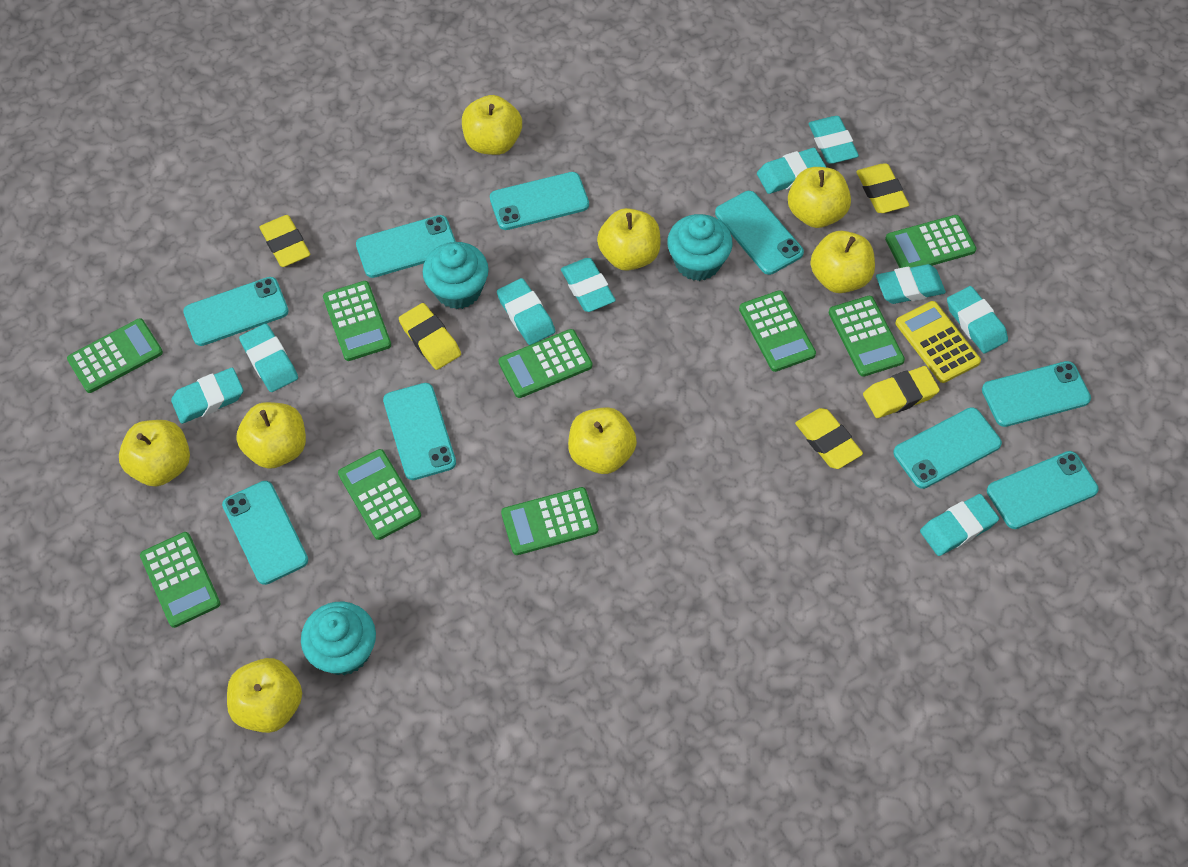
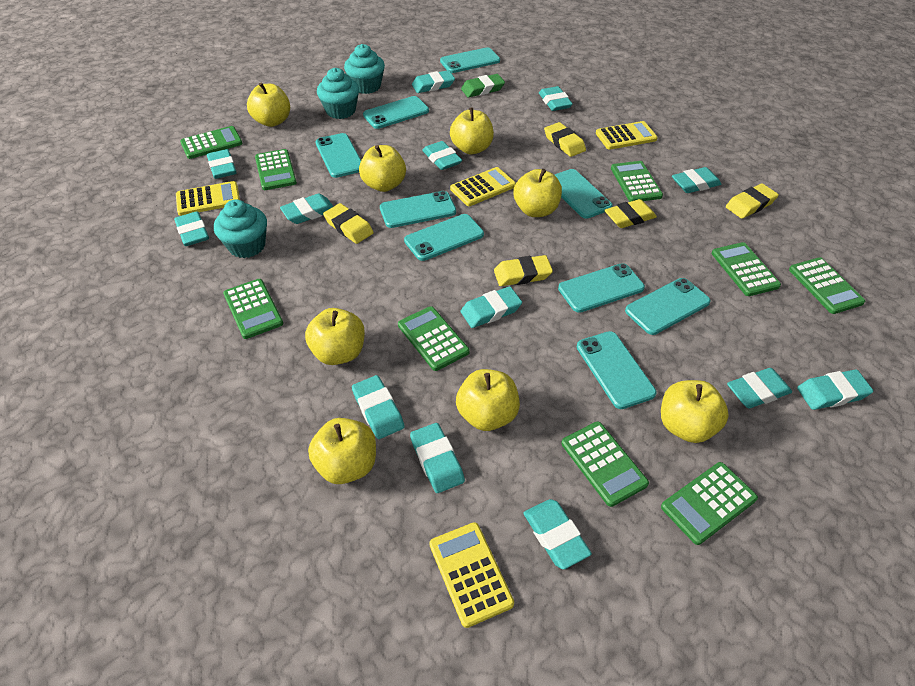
green eraser: none = 0 -> [461,74,505,97] = 1
turquoise eraser: [171,368,243,424] [239,324,298,392] [497,278,555,345] [561,258,616,312] [757,148,826,194] [808,116,859,164] [876,264,946,304] [920,494,999,556] [947,286,1008,353] = 9 -> [174,211,209,246] [207,149,237,179] [280,194,334,224] [352,375,405,439] [410,423,465,493] [412,70,455,93] [422,141,462,170] [461,286,522,328] [523,499,592,569] [539,86,573,111] [672,167,721,193] [727,368,792,408] [797,370,873,410] = 13
yellow calculator: [895,301,981,383] = 1 -> [176,181,240,216] [430,522,514,628] [450,167,516,206] [596,121,658,150] = 4

